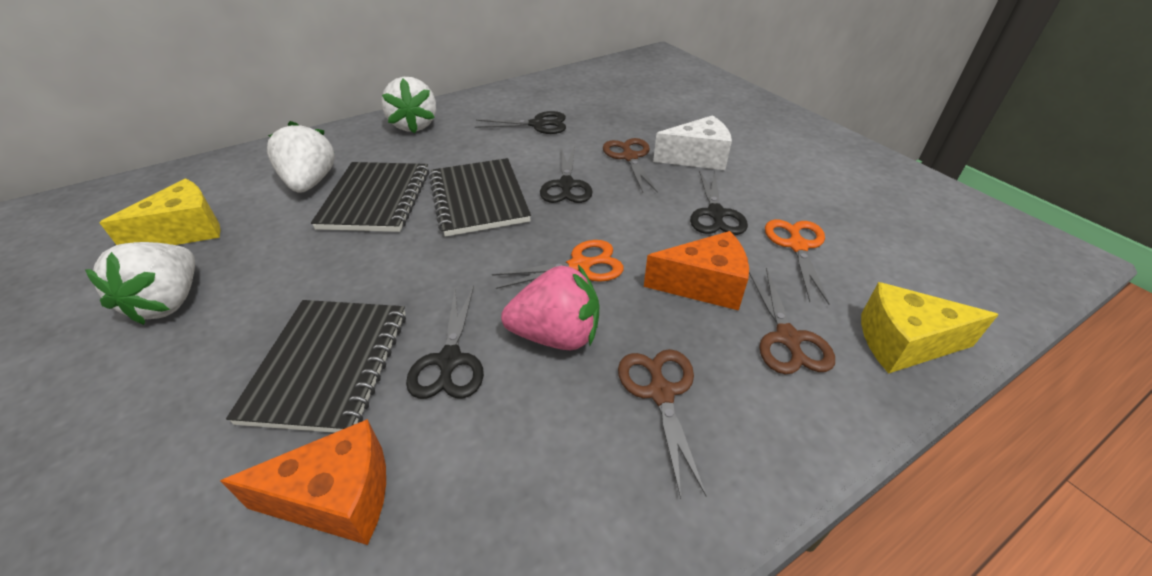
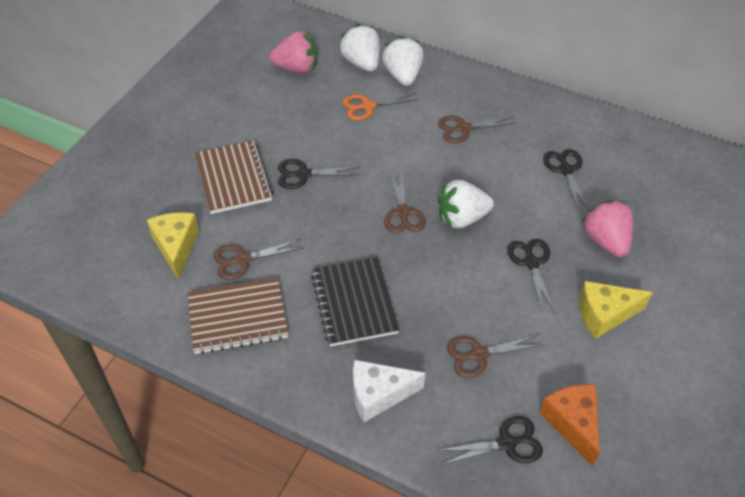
black notebook: [226,300,406,433] [311,162,429,232] [429,158,531,237] = 3 -> [311,257,399,346] = 1
brown notebook: none = 0 -> [188,277,288,354] [195,140,273,214] = 2
brown scissors: [603,138,658,193] [618,349,707,499] [749,268,835,374] = 3 -> [213,239,303,280] [384,169,426,233] [438,116,517,143] [447,334,542,378] = 4
orange cheese: [220,419,386,545] [644,231,749,311] = 2 -> [539,384,600,467] = 1
orange scissors: [492,240,624,289] [765,219,830,305] = 2 -> [342,93,420,121] = 1
pink strawberry: [501,265,599,350] = 1 -> [269,31,318,73] [581,200,633,257] = 2

